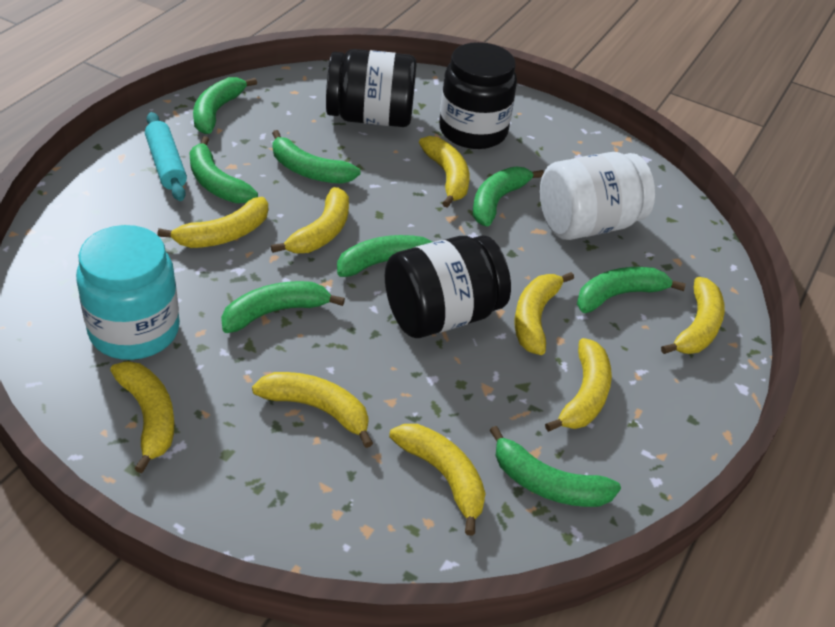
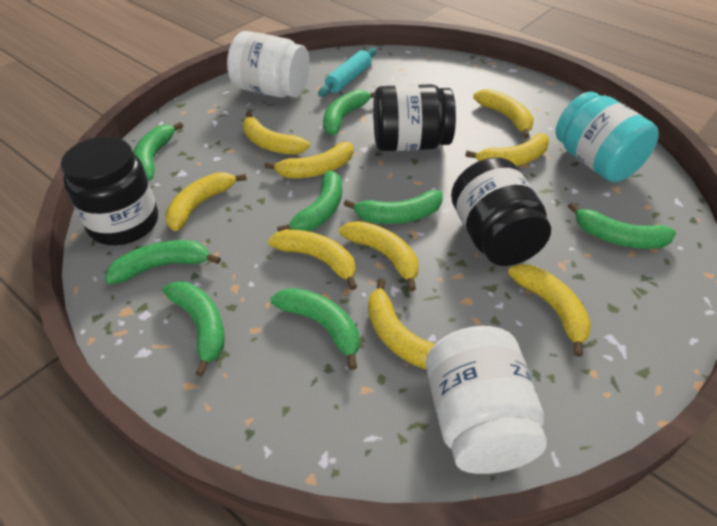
white jar: [540,152,655,240] = 1 -> [227,31,310,98] [426,326,547,474] = 2

